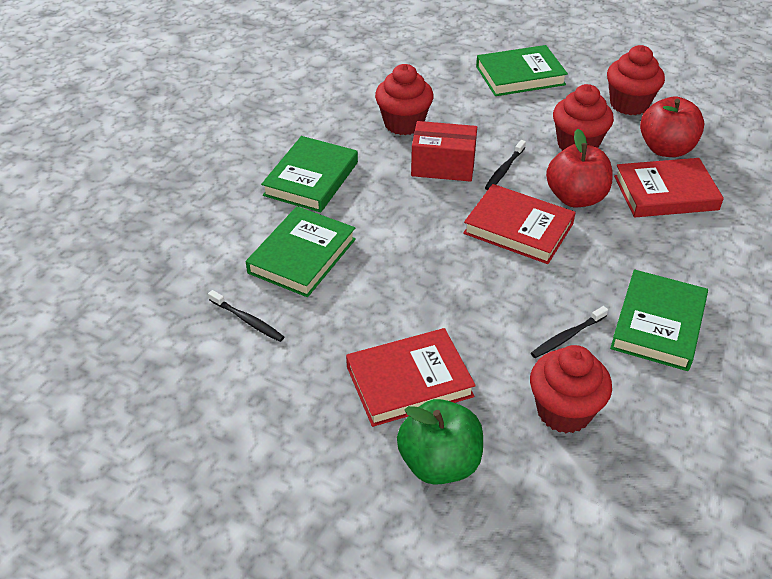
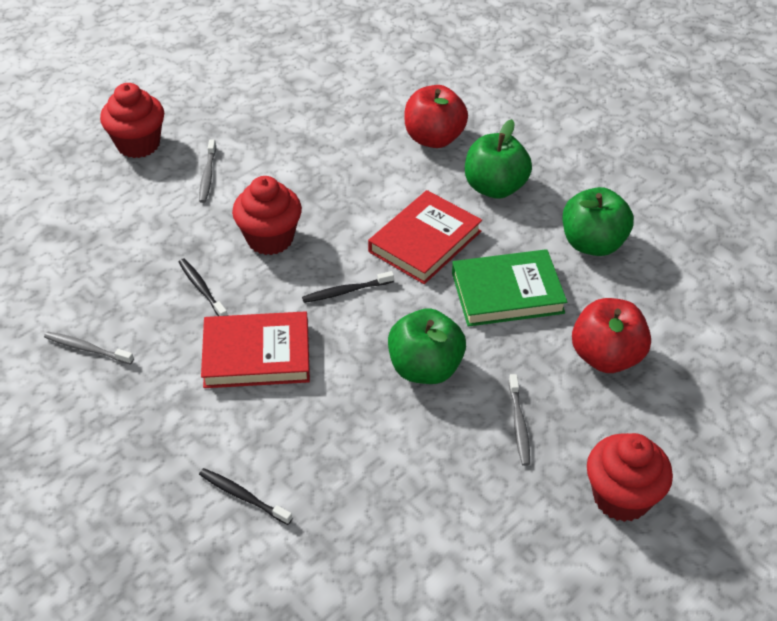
green apple: [397,399,483,485] = 1 -> [388,308,466,384] [465,119,532,199] [562,187,634,256] = 3
green book: [246,206,356,297] [261,136,358,212] [476,45,568,96] [610,269,708,371] = 4 -> [452,249,567,327] = 1
grey toothbrush: none = 0 -> [44,331,134,365] [199,139,216,203] [509,374,530,466] = 3
red book: [346,328,476,427] [463,184,576,264] [614,158,724,217] = 3 -> [201,312,310,388] [368,190,482,284] = 2
red box: [411,121,477,182] = 1 -> none = 0
red cupcake: [375,64,434,135] [530,345,612,433] [553,84,614,151] [607,45,665,115] = 4 -> [100,83,164,158] [232,176,302,255] [587,433,673,522] = 3

